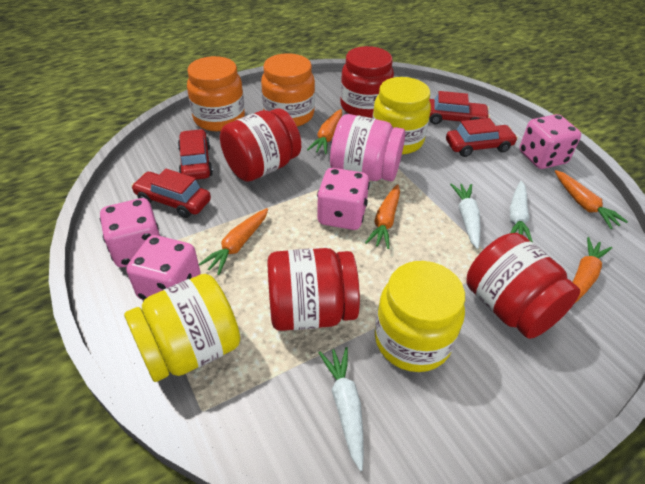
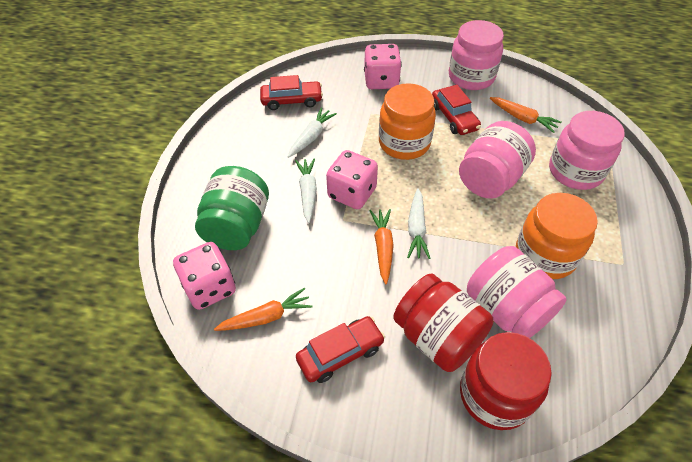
green jar: none = 0 -> [195,166,269,250] = 1
orange carrot: [199,208,268,275] [307,109,342,154] [365,184,400,249] [555,170,628,229] [573,237,612,304] = 5 -> [214,287,313,331] [369,209,394,284] [490,97,562,133] = 3
pink dice: [100,198,160,267] [126,235,201,300] [317,168,370,230] [520,114,581,169] = 4 -> [173,242,236,310] [326,150,378,209] [364,44,402,89] = 3
pink jar: [330,114,405,181] = 1 -> [449,20,504,90] [459,121,536,199] [467,246,567,338] [549,111,625,190] = 4
red car: [131,169,211,218] [178,129,213,180] [429,91,490,124] [446,118,518,157] = 4 -> [260,75,323,110] [296,316,385,383] [432,85,481,135] = 3
red jar: [220,108,301,182] [267,248,360,331] [340,46,394,118] [466,233,580,339] = 4 -> [393,273,494,372] [460,332,552,430] = 2
yellow jar: [124,274,240,382] [372,77,431,155] [375,261,465,372] = 3 -> none = 0

